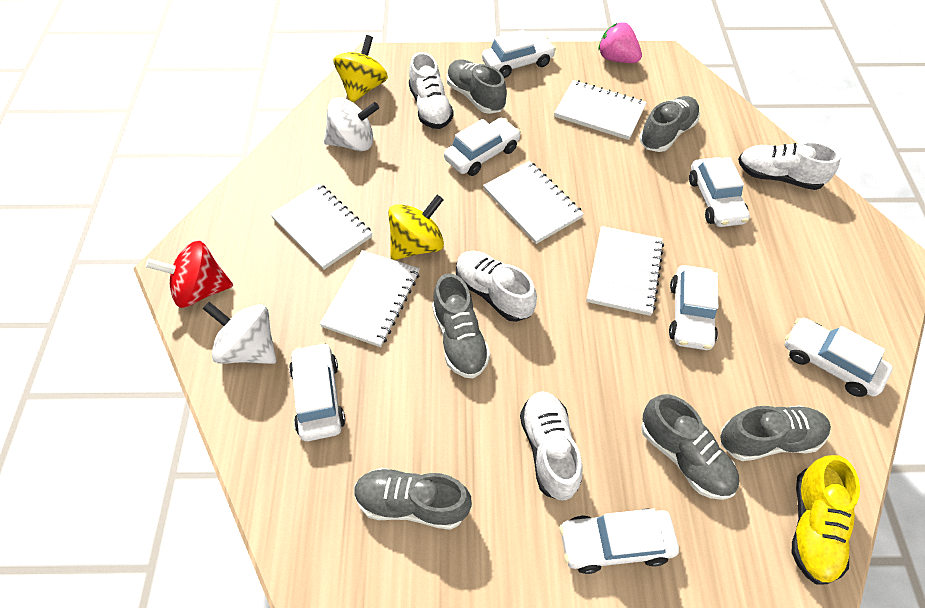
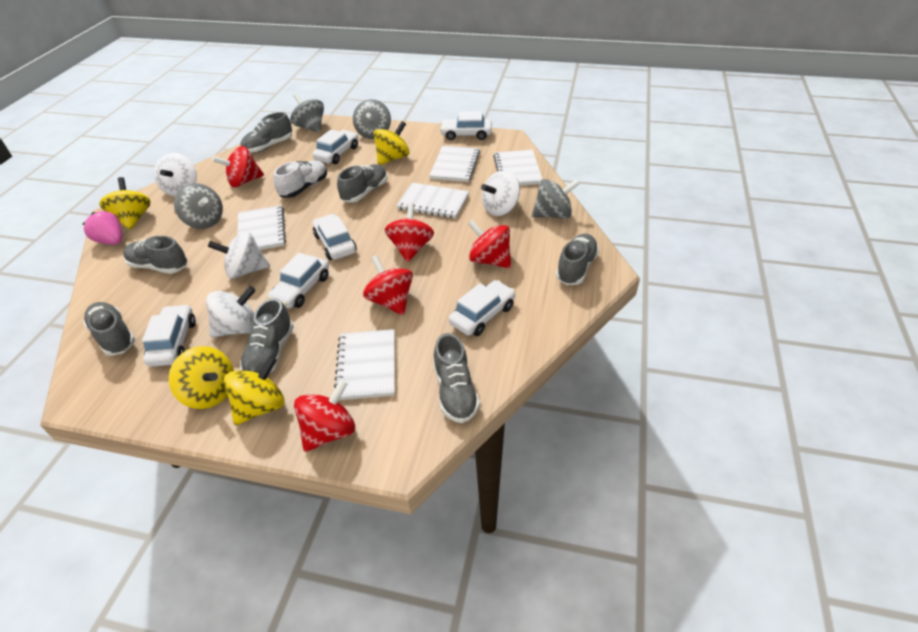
grey shoe: [354,468,472,530] [432,273,490,379] [447,60,507,114] [639,96,700,152] [641,394,739,500] [720,405,831,461] = 6 -> [83,302,135,356] [123,236,188,274] [240,298,294,374] [241,112,292,153] [337,164,388,202] [433,333,480,423] [556,234,599,285] = 7
grey spinning top: none = 0 -> [174,183,223,229] [290,93,324,133] [353,99,391,139] [532,179,580,218] = 4
red spinning top: [146,241,233,308] = 1 -> [212,146,264,187] [294,379,355,452] [363,255,413,315] [385,203,434,262] [467,220,511,268] = 5
white car: [289,342,345,441] [444,118,521,176] [482,30,556,78] [559,508,679,574] [669,265,718,350] [689,157,750,227] [785,318,893,397] = 7 -> [142,304,196,367] [268,253,329,309] [313,129,358,164] [313,214,357,260] [440,111,492,140] [449,280,516,336] = 6
white shoe: [409,52,454,129] [456,251,537,322] [520,391,583,501] [738,141,841,190] = 4 -> [274,160,327,198] = 1
white spinning top: [202,302,277,364] [324,97,379,151] = 2 -> [154,153,197,196] [206,286,256,337] [208,231,270,279] [481,170,520,216] = 4
yellow shoe: [792,455,860,585] = 1 -> none = 0
yellow spinning top: [333,35,388,103] [388,195,444,260] = 2 -> [99,177,151,230] [169,346,234,409] [224,356,285,425] [373,121,410,165] = 4

